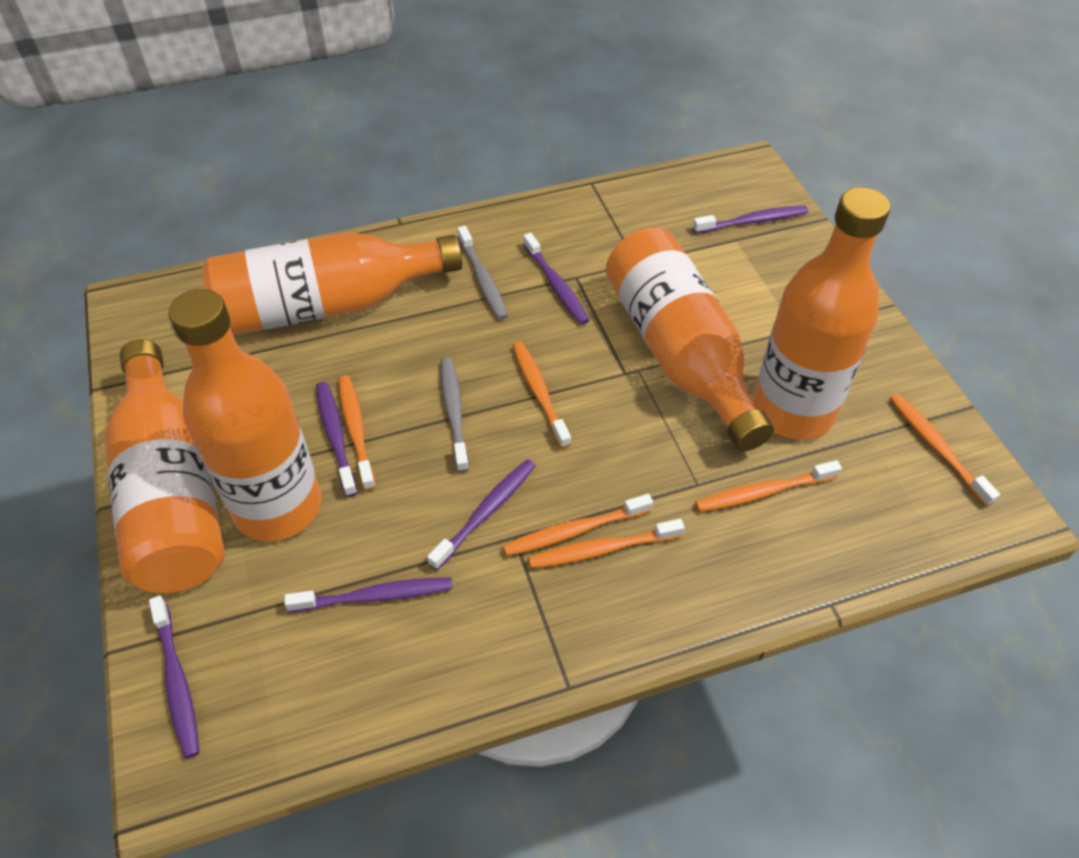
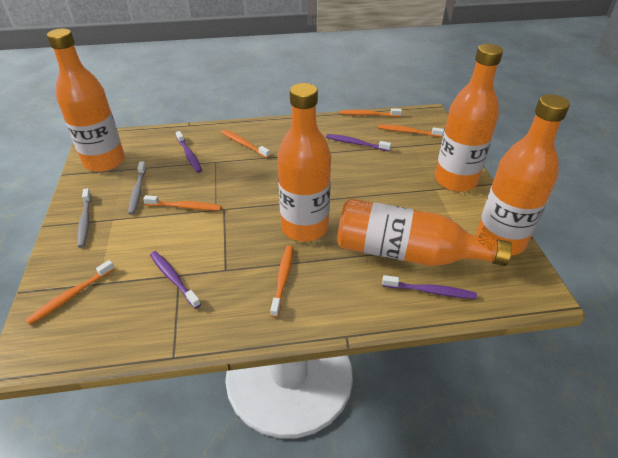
purple toothbrush: [149,596,200,759] [284,577,453,613] [316,382,358,497] [427,459,536,570] [523,233,590,325] [693,206,808,234] = 6 -> [150,251,201,309] [176,131,202,173] [326,134,391,151] [382,275,477,299] = 4

